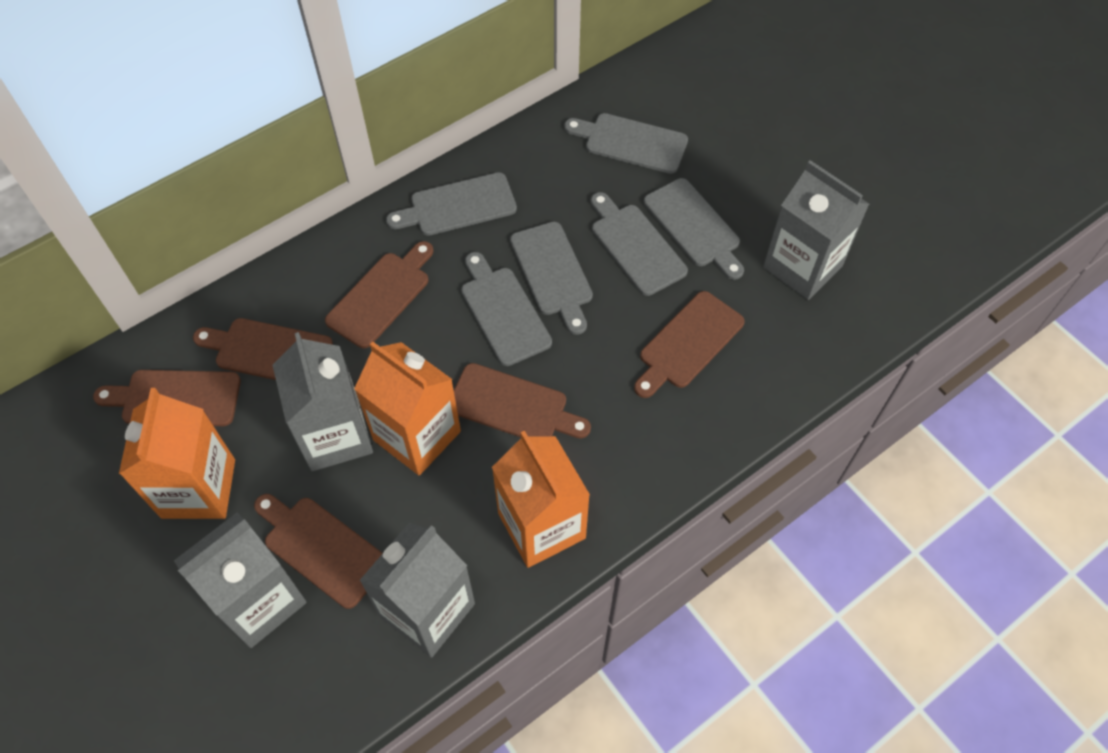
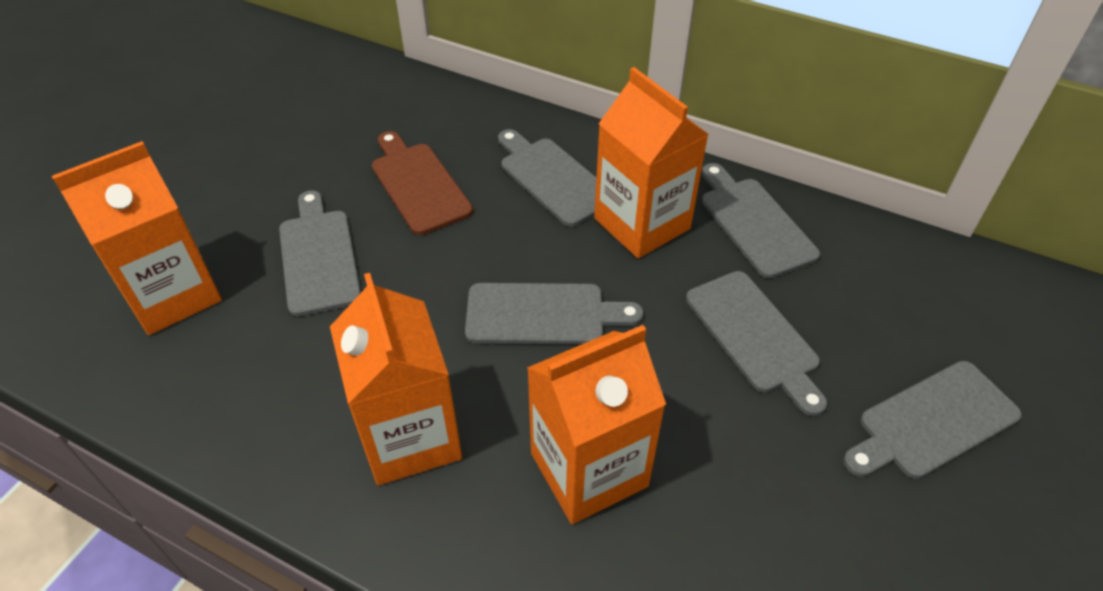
brown cutting board: [93,370,241,426] [193,318,333,380] [254,494,383,609] [325,241,434,348] [454,363,591,439] [634,291,745,398] = 6 -> [372,131,473,235] = 1
grey carton: [174,513,307,648] [272,332,373,471] [359,523,475,658] [763,160,869,300] = 4 -> none = 0
orange carton: [119,388,235,519] [354,341,461,475] [492,431,590,568] = 3 -> [52,141,222,335] [330,273,462,485] [527,325,666,524] [594,67,709,258] = 4

